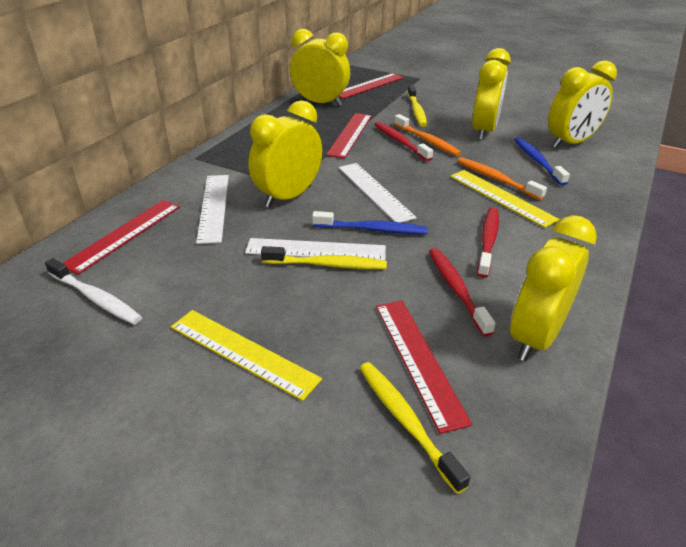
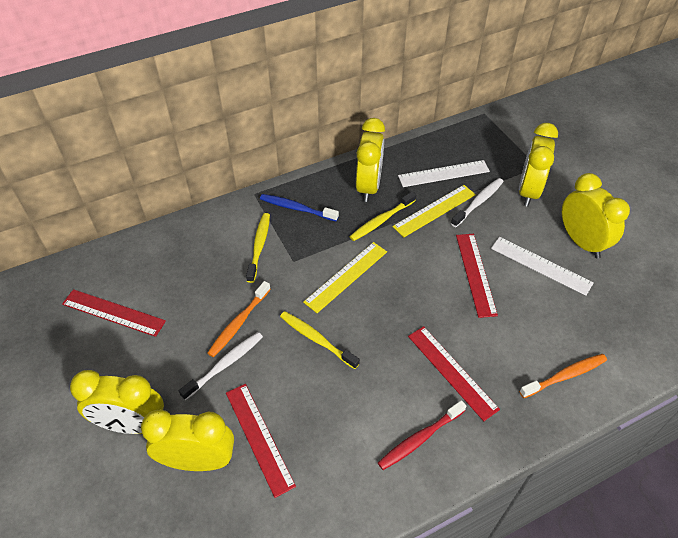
blue toothbrush: [312,211,428,234] [514,137,570,186] = 2 -> [260,194,339,221] = 1
red toothbrush: [374,122,433,161] [429,248,496,337] [477,207,499,278] = 3 -> [378,400,466,470] = 1
white ruler: [196,175,229,244] [245,238,386,261] [339,163,417,223] = 3 -> [398,160,490,187] [491,237,594,296] = 2
white toothbrush: [45,258,142,325] = 1 -> [179,332,263,400] [451,178,504,227] = 2

